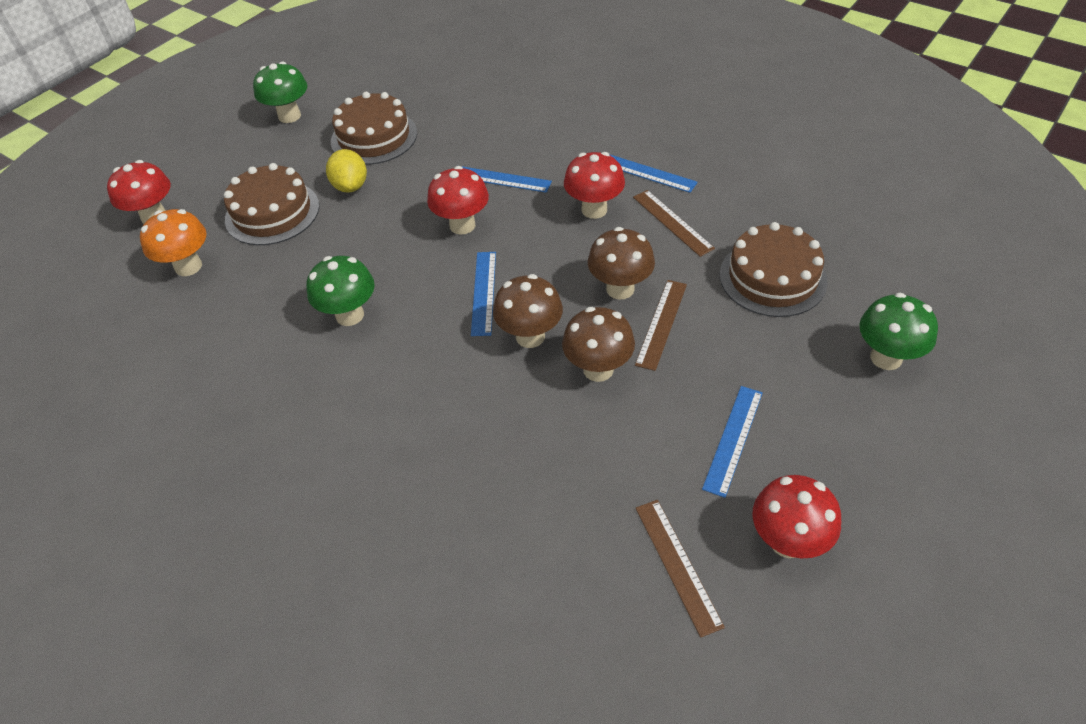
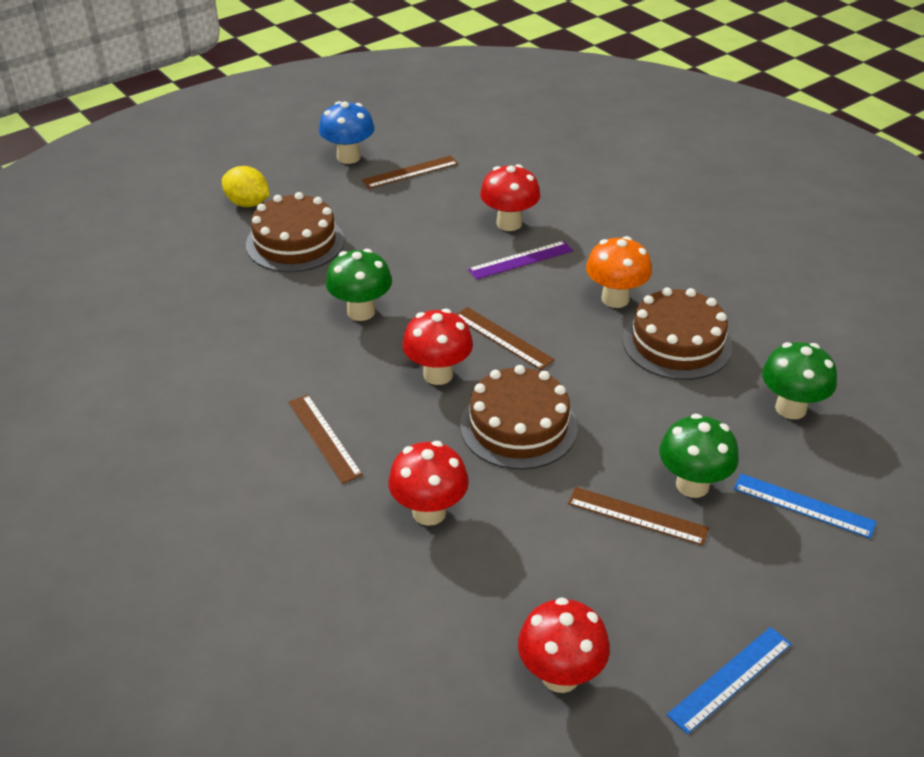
blue mushroom: none = 0 -> [319,101,375,164] = 1
blue ruler: [462,166,552,193] [471,252,496,336] [609,154,698,193] [702,386,763,498] = 4 -> [667,627,792,734] [734,473,877,539] = 2
brown mushroom: [493,274,563,348] [562,307,635,382] [588,227,655,300] = 3 -> none = 0
brown ruler: [633,190,715,257] [635,280,687,371] [636,500,725,637] = 3 -> [288,395,363,484] [362,155,458,189] [457,307,555,370] [568,487,709,546] = 4
purple ruler: none = 0 -> [468,241,573,280] = 1

